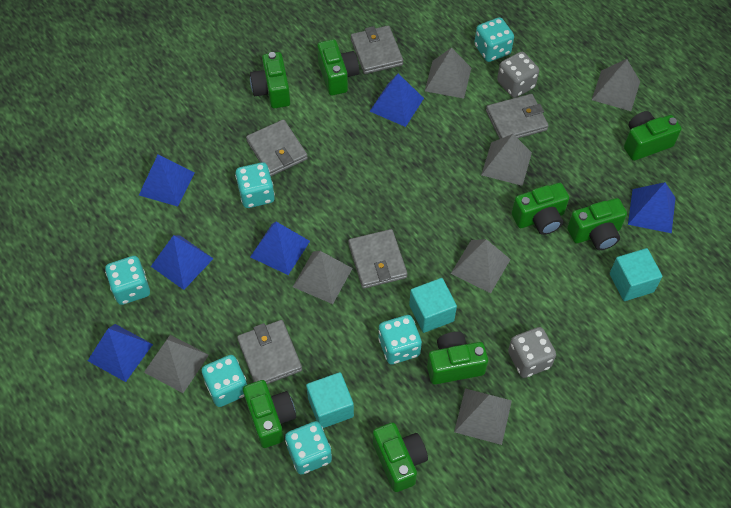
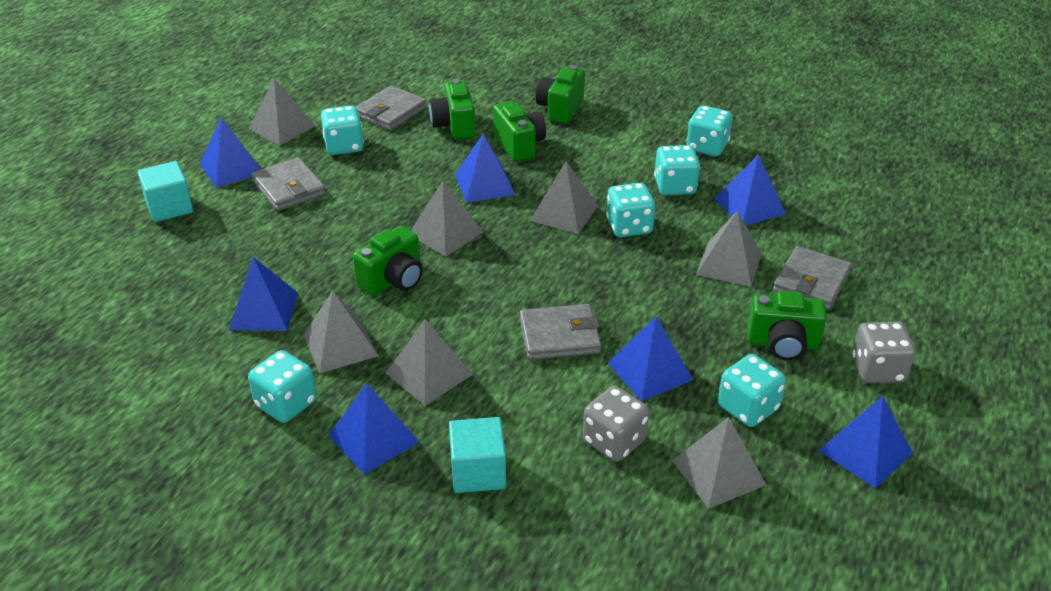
blue pyramid: [88,324,153,382] [139,155,195,206] [151,235,214,290] [250,222,310,275] [370,73,424,127] [628,182,676,233] = 6 -> [200,118,261,188] [229,257,298,331] [328,383,420,475] [455,133,515,203] [608,317,693,402] [714,154,786,226] [818,396,913,489] = 7
green camera: [243,380,296,448] [250,52,290,108] [317,39,359,96] [373,423,428,492] [427,332,488,385] [512,183,569,235] [567,198,627,250] [624,111,682,161] = 8 -> [353,226,423,296] [429,79,475,140] [493,101,546,162] [536,65,585,124] [747,291,827,360] = 5
grey wallet: [237,320,302,384] [246,119,308,176] [348,229,407,289] [351,26,403,74] [486,94,549,139] = 5 -> [251,158,326,211] [356,85,427,131] [520,304,601,360] [773,246,852,310] = 4
turquoise cube: [306,372,354,428] [409,278,457,333] [610,248,663,301] = 3 -> [137,161,193,222] [449,417,506,493] = 2

